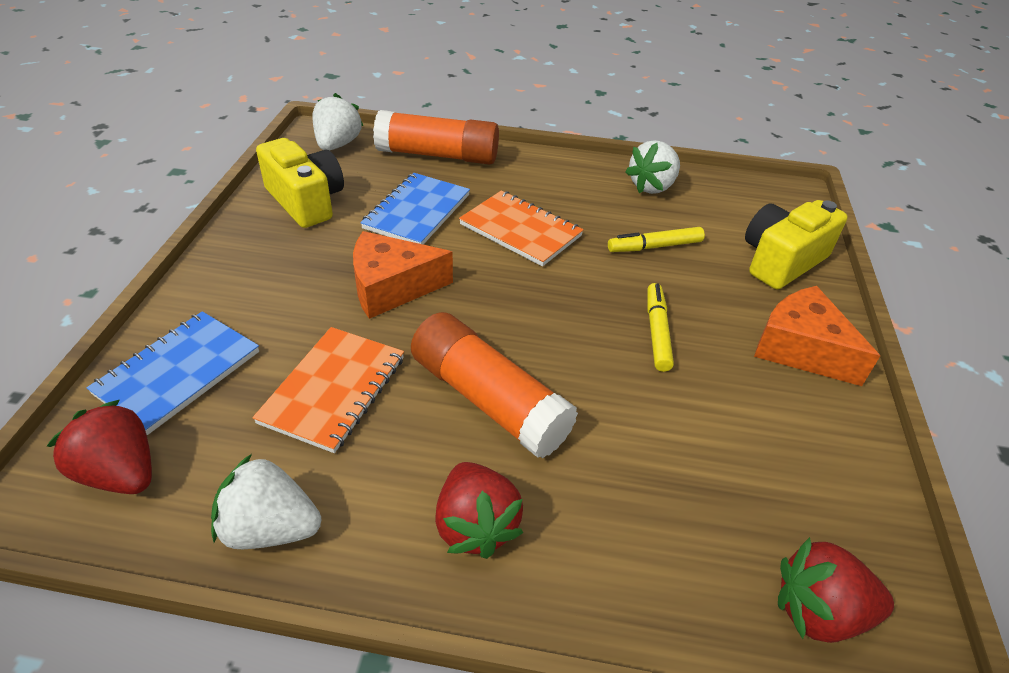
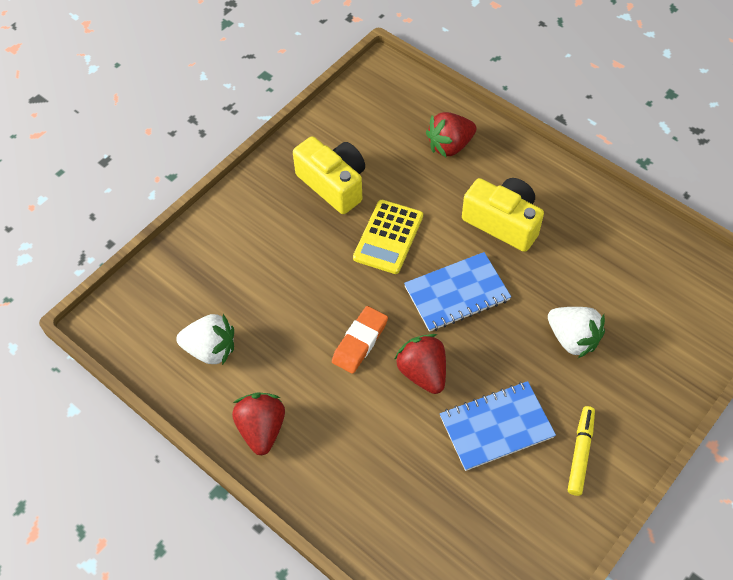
orange cheese: [353,231,453,319] [754,286,880,386] = 2 -> none = 0
orange eraser: none = 0 -> [332,306,388,374] = 1
orange glue stick: [373,110,499,165] [411,312,578,459] = 2 -> none = 0
orange notebook: [252,327,404,453] [459,190,584,266] = 2 -> none = 0
white strawberry: [211,454,321,549] [312,93,363,151] [625,140,680,194] = 3 -> [176,314,234,365] [548,307,605,358] = 2
yellow calculator: none = 0 -> [353,200,423,274] = 1
yellow marker: [608,227,705,252] [647,283,674,372] = 2 -> [568,406,595,496] = 1

